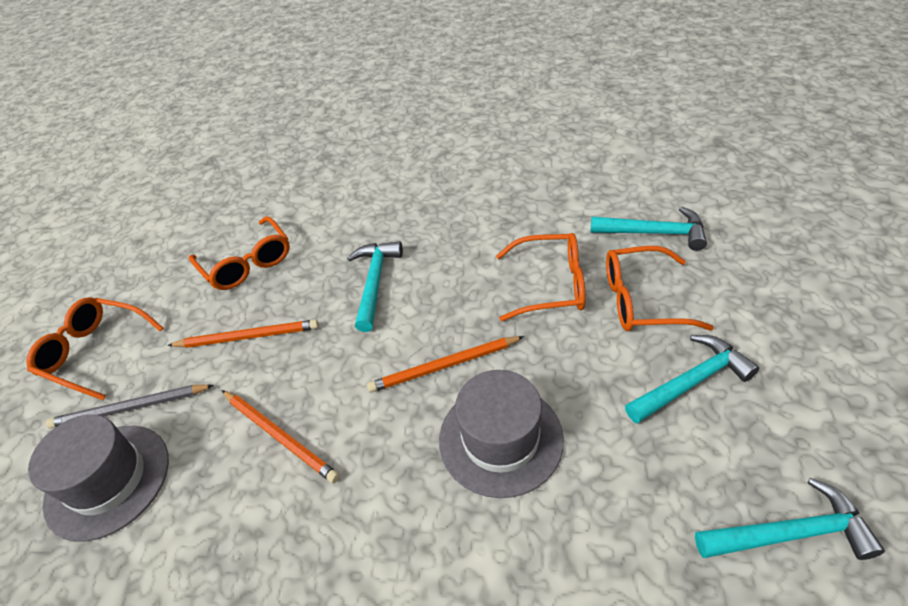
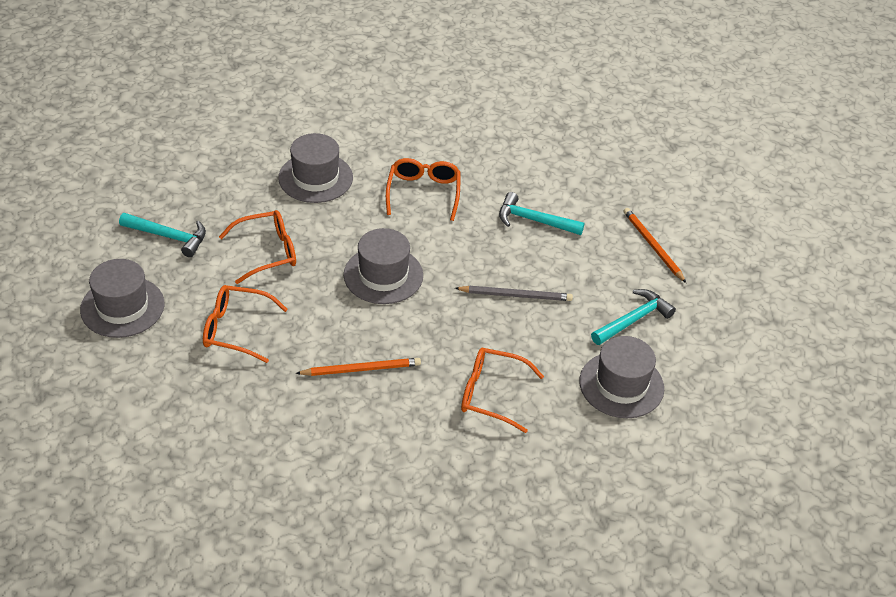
grey hat: [28,414,169,541] [439,370,564,498] = 2 -> [80,259,164,338] [278,133,353,203] [344,228,423,304] [579,336,664,418] = 4
orange pencil: [167,319,319,348] [222,390,340,483] [367,336,524,393] = 3 -> [296,358,421,376] [624,208,686,283] = 2
turquoise hammer: [347,241,403,332] [591,207,707,251] [625,335,759,424] [695,478,885,560] = 4 -> [119,213,206,257] [499,192,585,235] [591,289,676,345] = 3

